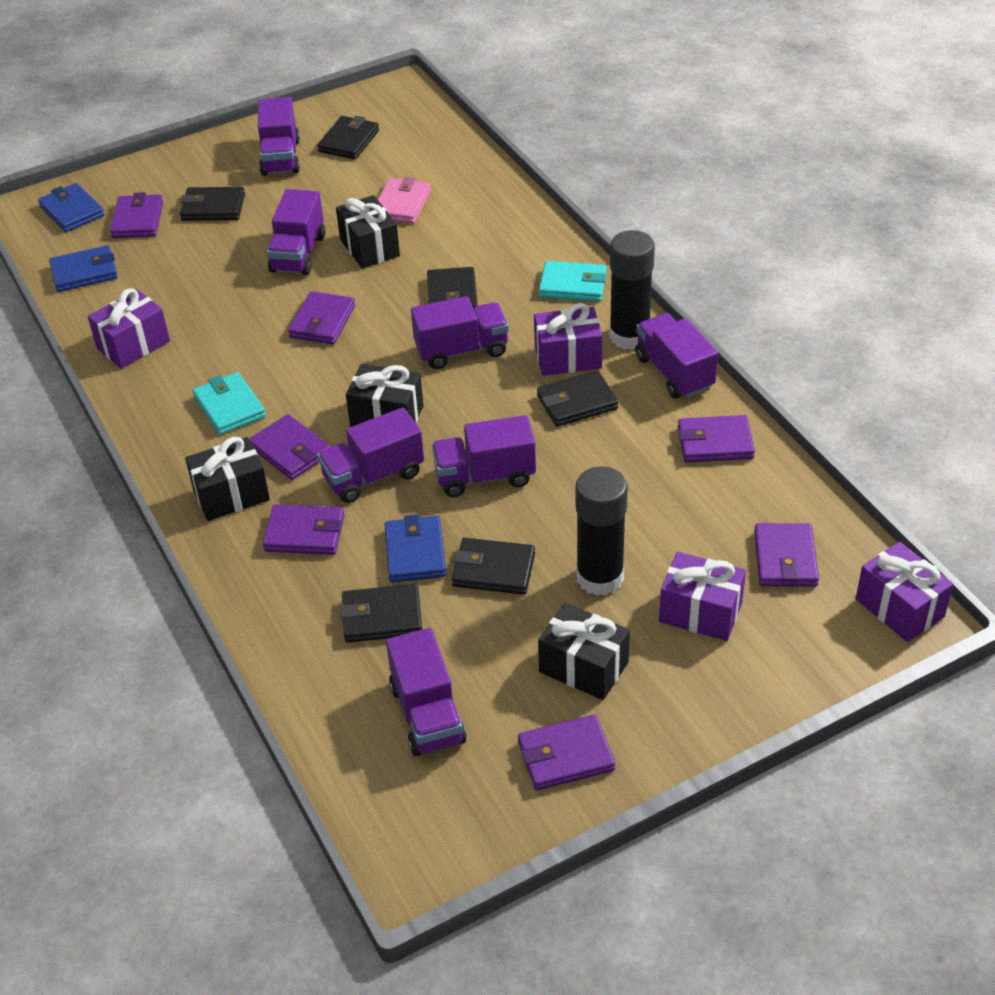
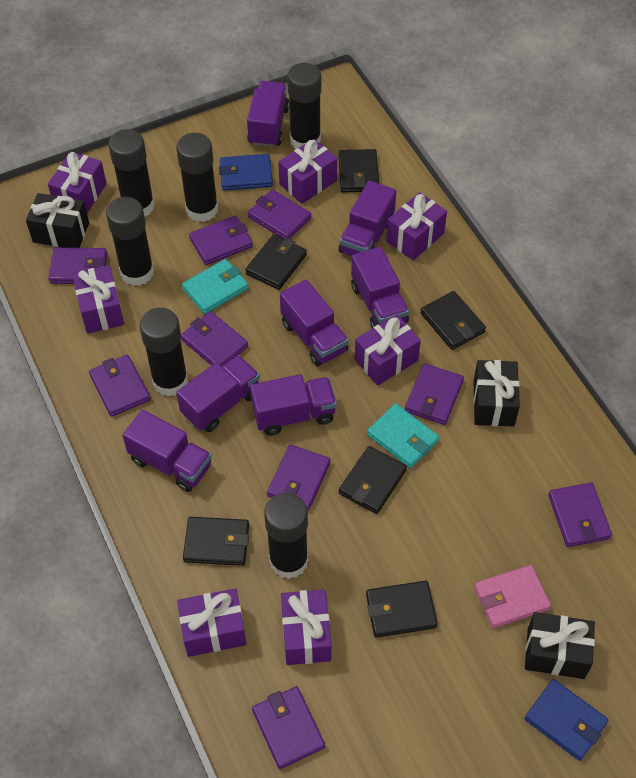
black gift: [185,437,270,521] [336,195,400,269] [346,364,423,427] [538,603,630,700] = 4 -> [26,193,89,248] [473,360,520,426] [525,612,595,679] = 3
black glue stick: [575,466,628,596] [609,230,655,350] = 2 -> [106,197,154,286] [108,129,155,217] [139,308,188,396] [176,133,218,222] [264,493,308,579] [287,63,321,149] = 6
blue wallet: [38,183,104,232] [49,245,118,292] [384,514,446,583] = 3 -> [219,154,273,191] [525,679,609,761] = 2
purple gift: [88,288,170,369] [534,303,603,376] [659,552,746,641] [856,542,953,642] = 4 -> [48,151,107,213] [72,265,124,334] [177,588,246,657] [278,139,337,204] [281,589,331,665] [355,315,421,386] [386,192,447,260] = 7
purple wallet: [110,192,163,238] [249,414,331,480] [262,504,345,555] [288,291,355,345] [518,715,615,790] [678,415,755,463] [754,523,819,587] = 7 -> [48,247,107,284] [89,355,150,417] [181,311,248,367] [189,215,253,265] [248,189,311,239] [252,686,325,769] [267,445,330,511] [405,363,464,425] [548,483,612,547] = 9

